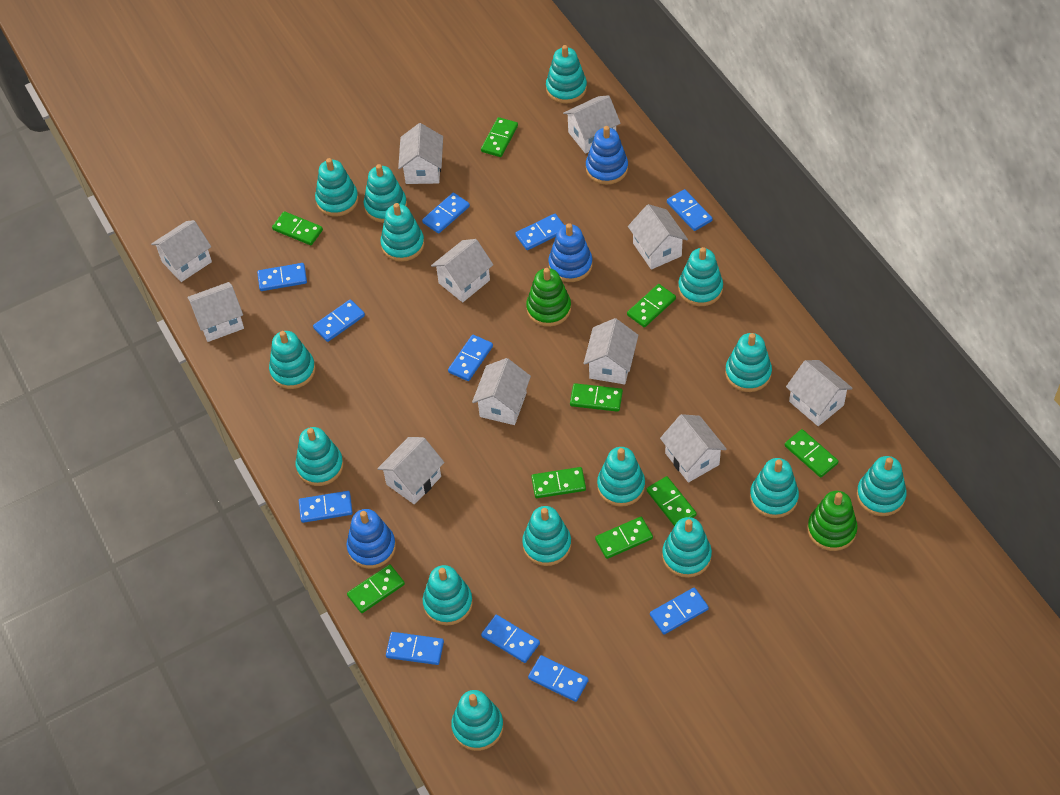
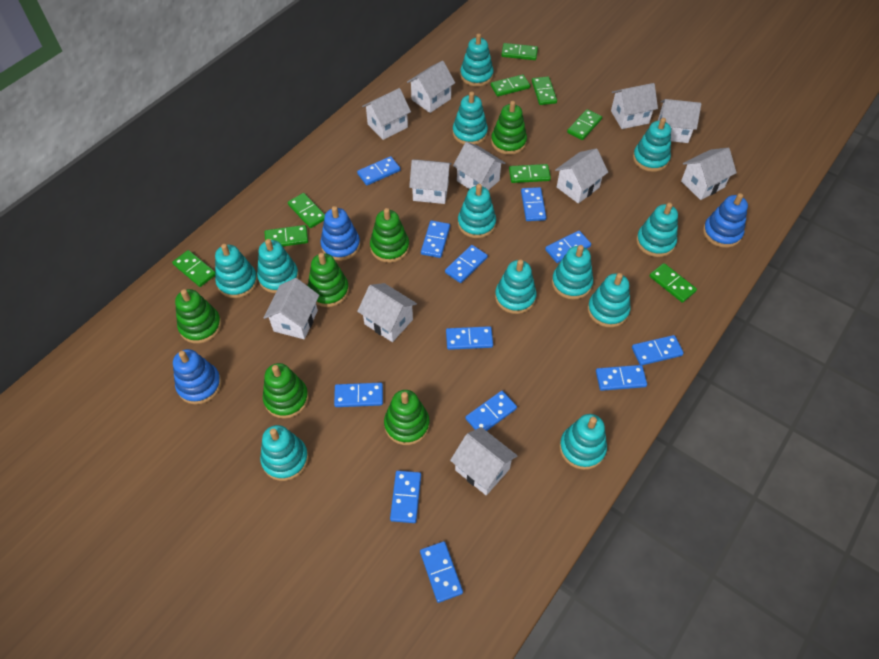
blue domino: [257,263,307,291] [299,491,353,523] [313,299,365,342] [386,632,444,665] [422,193,470,234] [448,335,493,381] [481,615,540,663] [515,214,564,250] [528,655,589,702] [650,588,709,634] [667,189,713,231] = 11 -> [334,383,383,407] [357,156,400,185] [390,471,421,523] [420,541,463,603] [421,220,450,258] [445,245,488,283] [446,326,493,350] [465,391,517,431] [521,187,546,221] [545,231,591,263] [596,365,647,391] [632,335,684,365] = 12
green stacking toy: [526,268,571,327] [807,491,858,551] = 2 -> [175,289,222,344] [263,363,309,419] [308,253,349,307] [370,208,409,263] [384,390,430,445] [491,101,527,155] = 6
turquoise stacking toy: [269,331,316,389] [296,427,344,486] [315,158,358,217] [364,164,407,223] [380,203,424,262] [423,565,473,626] [451,690,503,751] [522,506,571,566] [546,45,587,104] [597,447,645,507] [662,517,712,578] [678,247,723,306] [725,333,772,392] [750,458,799,518] [857,456,907,516] = 15 -> [215,244,258,298] [257,239,299,293] [260,425,309,481] [453,92,488,145] [458,184,496,238] [460,33,494,87] [495,259,537,314] [552,245,593,300] [559,414,607,470] [587,273,631,328] [633,118,671,172] [636,203,678,257] = 12

